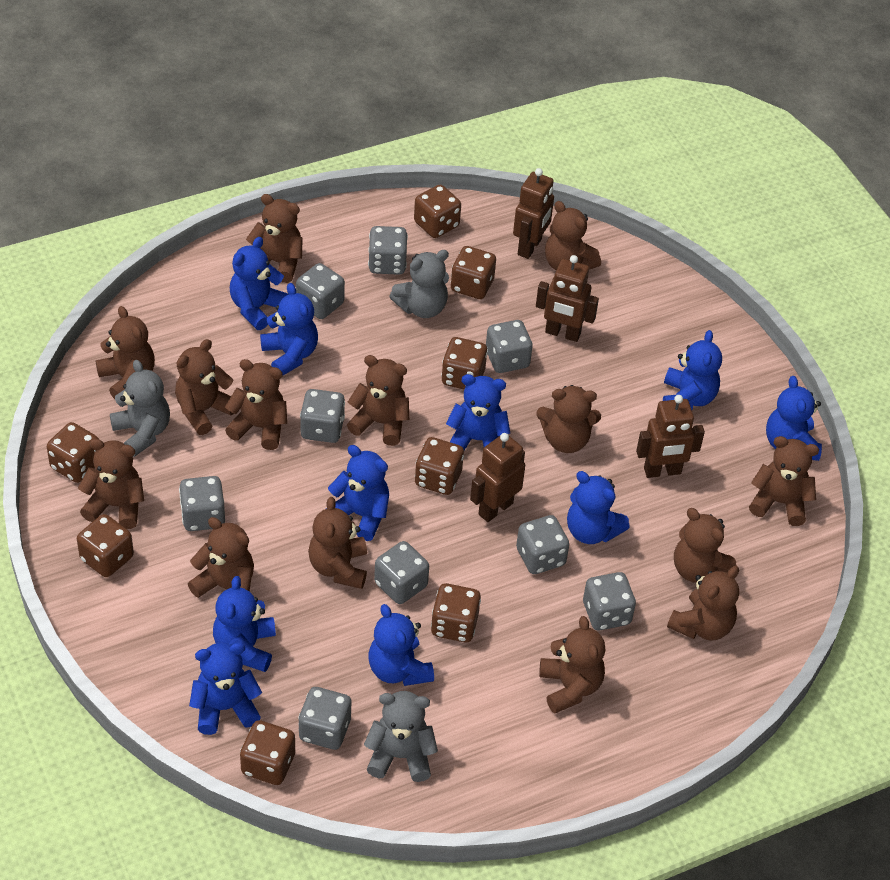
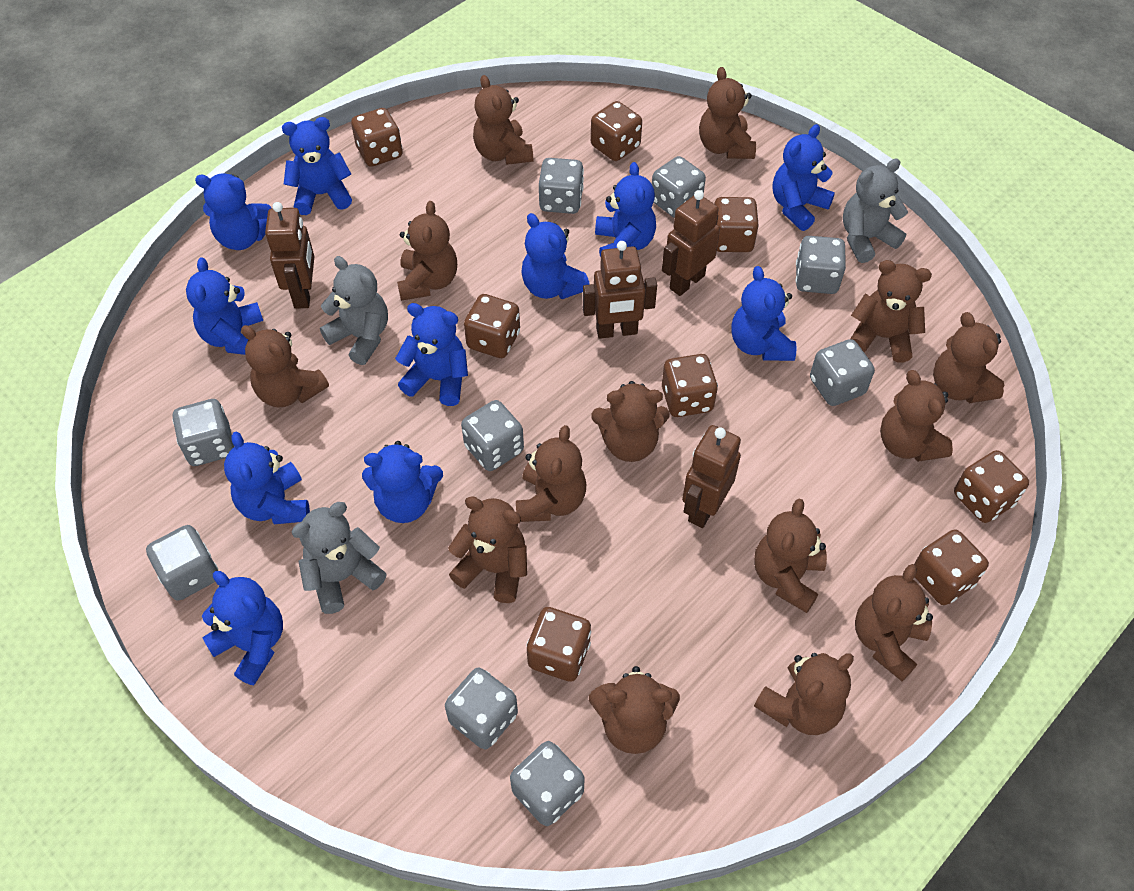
blue teddy bear: [189,643,262,735] [213,576,276,672] [230,237,289,330] [260,283,318,375] [326,445,389,541] [369,604,434,686] [446,374,510,450] [567,471,630,544] [663,330,722,410] [766,376,822,461] = 10 -> [186,257,263,355] [195,174,271,250] [202,571,283,685] [224,431,310,524] [282,117,352,215] [362,441,443,523] [395,303,468,406] [521,213,590,299] [595,162,656,257] [731,266,797,361] [773,124,835,231] = 11

